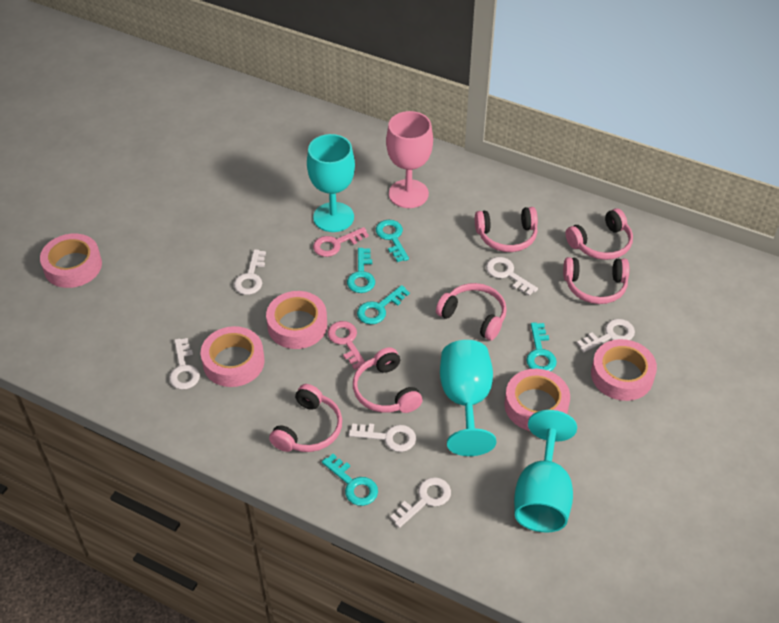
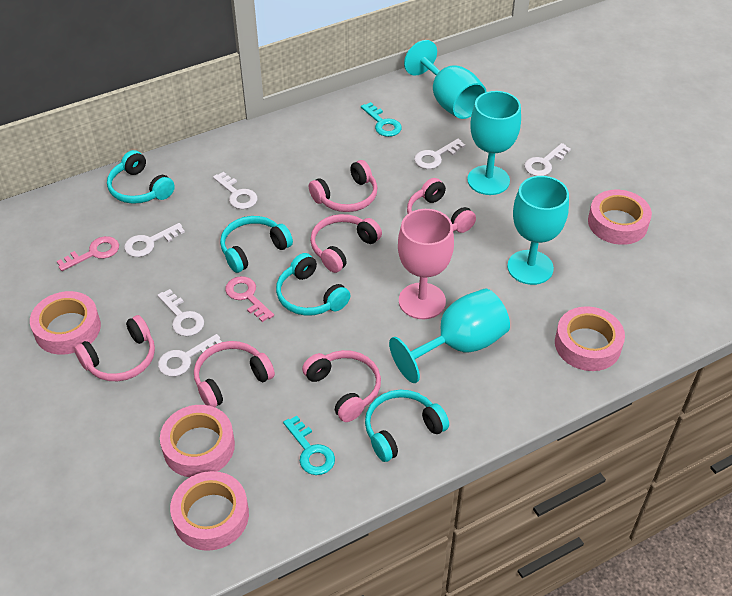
turquoise goblet: [307,134,355,232] [440,340,496,456] [514,410,577,533] = 3 -> [389,288,510,383] [404,40,486,119] [467,91,521,195] [507,176,569,285] = 4
turquoise headphones: none = 0 -> [107,150,175,204] [220,216,293,273] [276,253,350,316] [365,390,449,462] = 4
turquoise key: [322,454,378,506] [347,248,375,293] [357,285,410,324] [376,220,409,262] [526,322,557,371] = 5 -> [283,416,335,475] [361,102,402,137] = 2

